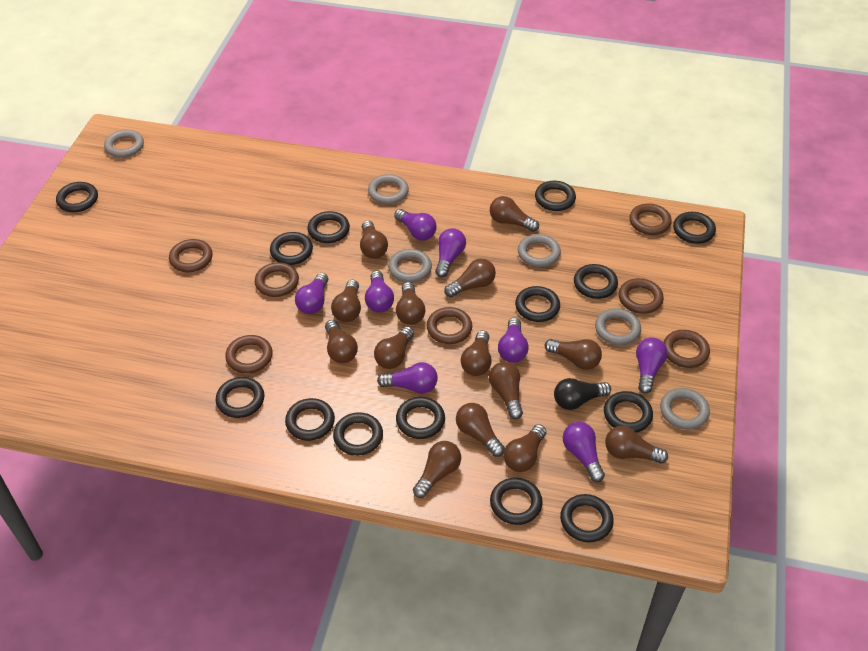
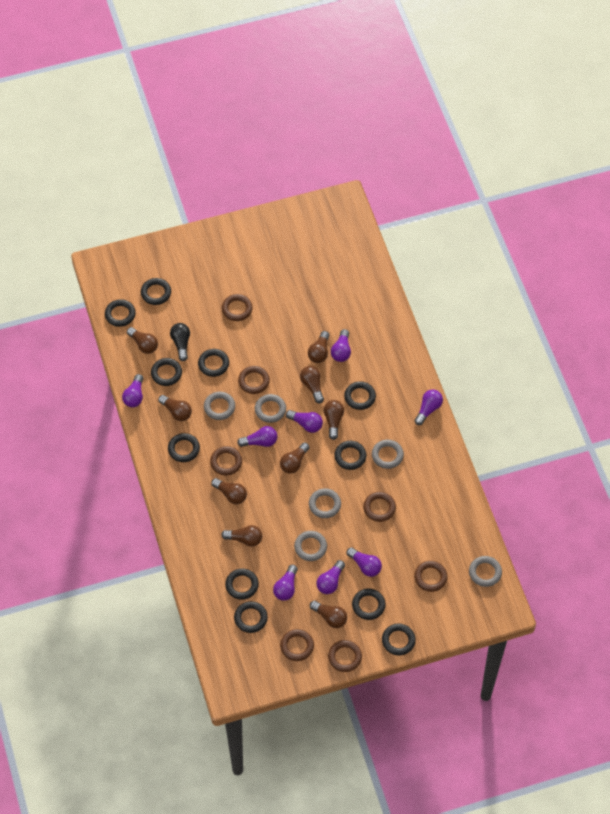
black ring: [56,182,98,212] [216,377,264,418] [270,232,313,265] [285,398,335,441] [307,211,350,243] [333,412,383,456] [396,397,445,439] [490,478,543,525] [515,286,560,322] [535,181,576,211] [560,494,614,543] [574,264,618,299] [604,391,653,433] [673,212,716,244] = 14 -> [105,299,136,327] [141,278,171,305] [151,358,182,386] [168,433,200,462] [198,349,229,377] [225,568,259,600] [234,601,268,633] [334,441,366,470] [344,381,376,410] [352,589,386,620] [382,624,416,655] = 11
brown light bulb: [325,320,358,363] [331,280,361,322] [360,220,388,259] [374,326,414,369] [396,282,425,325] [413,441,461,498] [444,259,496,297] [456,403,505,457] [461,330,492,376] [489,362,523,419] [490,196,539,232] [503,424,547,472] [545,339,602,370] [605,426,668,464] = 14 -> [127,327,158,354] [158,395,192,421] [211,478,247,504] [221,525,262,547] [280,442,310,474] [300,366,324,403] [308,331,329,363] [310,601,347,628] [324,400,344,440] = 9

